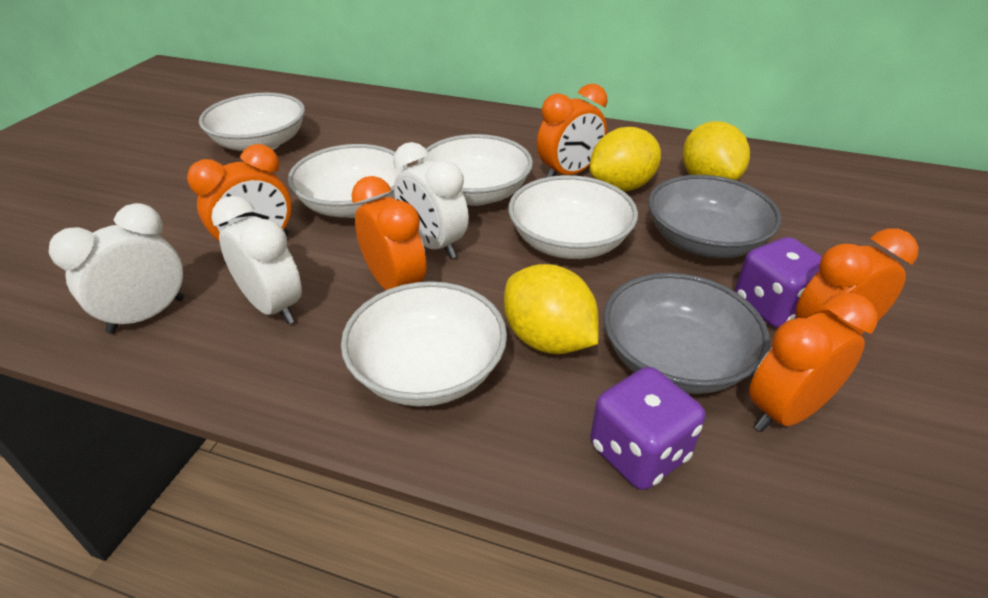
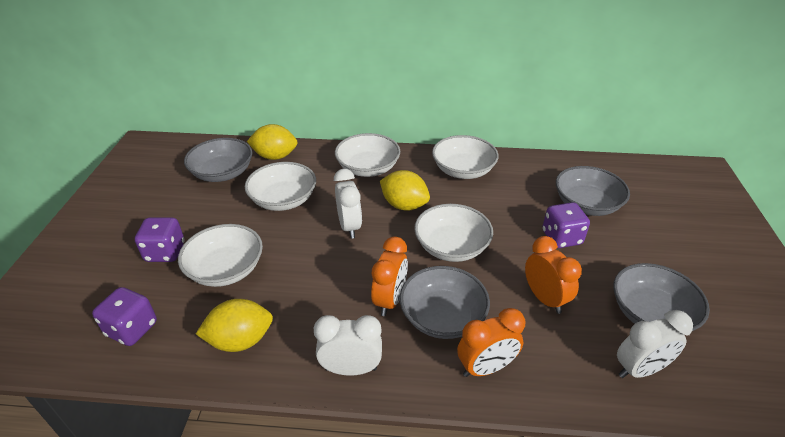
grey bowl: [603,273,770,394] [648,175,782,258] = 2 -> [184,138,252,182] [400,266,490,339] [556,166,630,216] [613,263,710,331] = 4
orange clock: [187,144,291,242] [351,176,427,290] [537,84,607,177] [749,293,877,432] [796,228,919,334] = 5 -> [371,237,408,316] [457,308,525,377] [525,236,582,314] = 3
purple dice: [590,367,705,490] [735,237,822,328] = 2 -> [92,287,157,346] [135,217,185,262] [542,202,590,248] = 3

